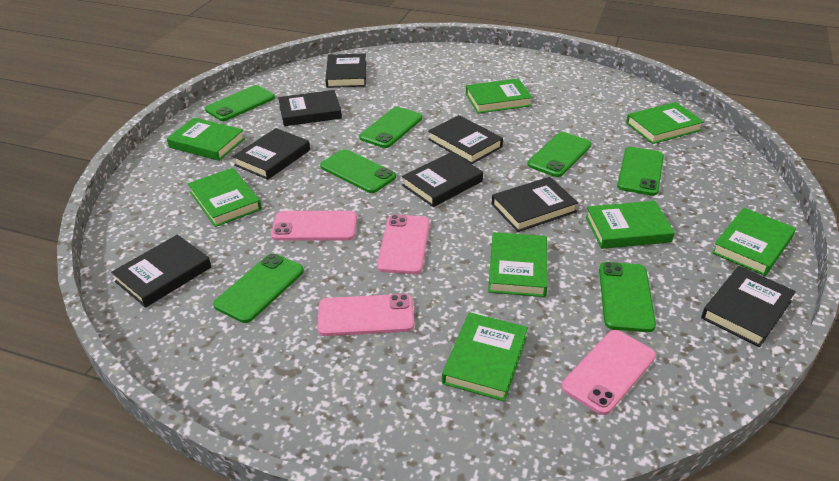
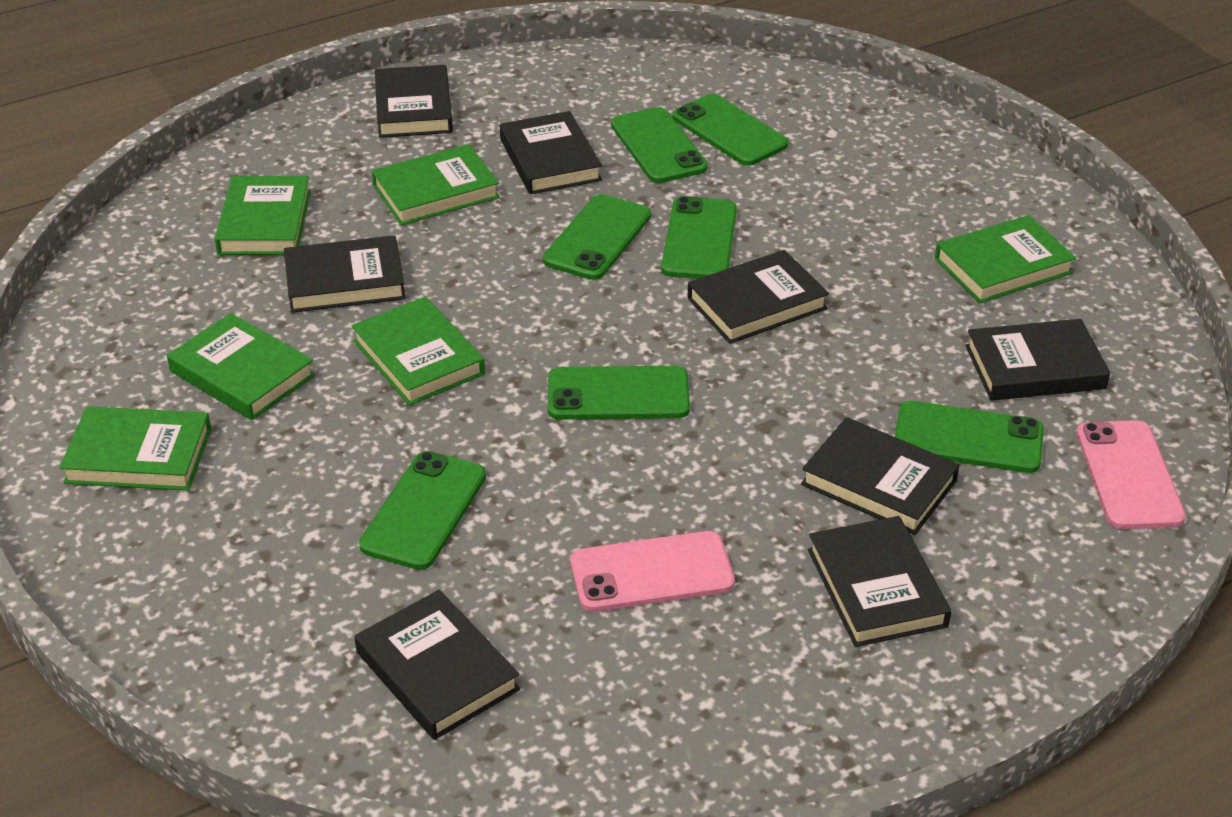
green book: [167,117,245,161] [188,168,262,227] [442,312,528,401] [466,78,533,113] [488,232,548,297] [585,201,675,249] [626,102,704,144] [712,208,796,276] = 8 -> [60,406,211,491] [167,313,315,420] [215,176,311,255] [351,297,485,406] [372,144,500,225] [935,215,1076,303] = 6
pink phone: [271,211,357,241] [317,294,414,336] [377,214,430,274] [561,330,656,415] = 4 -> [570,531,735,612] [1076,420,1186,529] = 2

